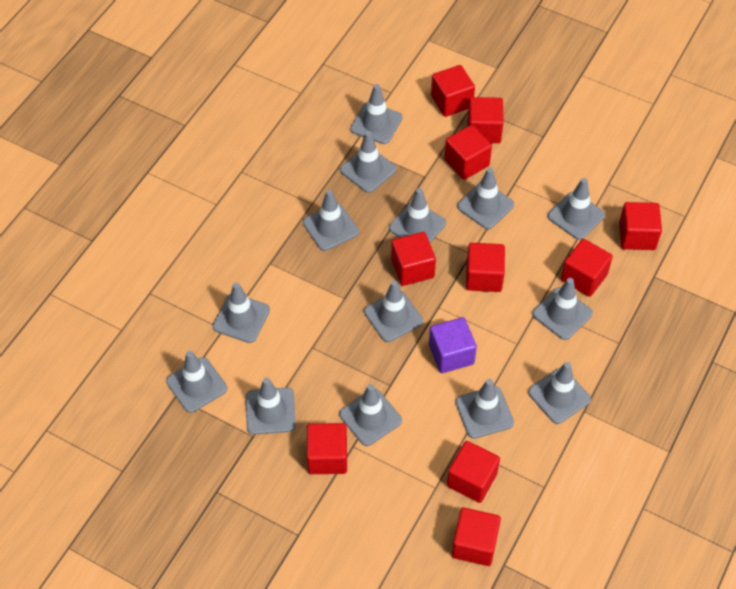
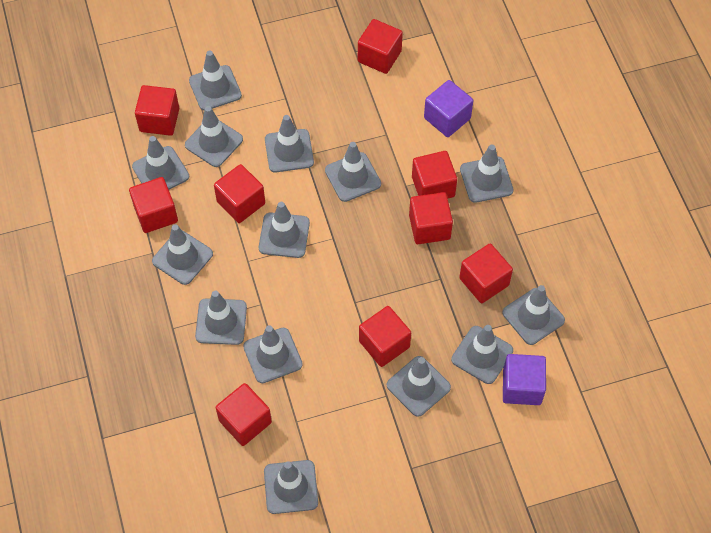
purple cube: [429,317,477,373] = 1 -> [424,80,473,137] [503,354,546,405] = 2
red cube: [307,423,347,474] [391,232,436,286] [431,65,475,117] [444,125,492,180] [447,441,500,503] [452,508,501,566] [466,243,505,292] [467,97,504,143] [561,239,613,297] [619,202,662,250] = 10 -> [129,177,178,233] [135,85,179,136] [214,164,265,223] [216,383,272,446] [358,19,403,74] [359,306,411,367] [409,192,453,244] [412,151,457,198] [459,244,513,303] = 9

